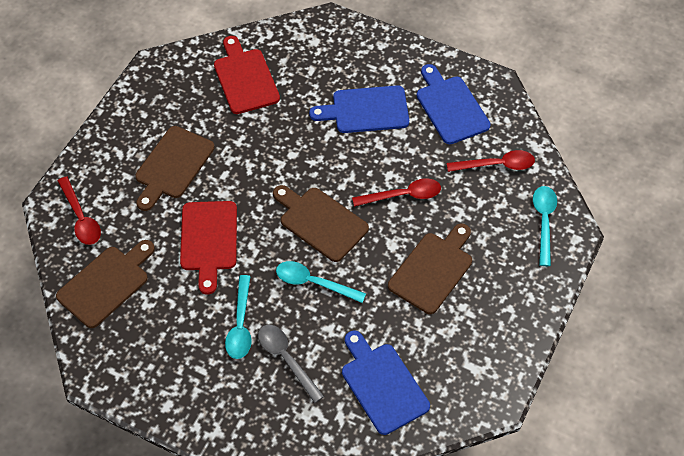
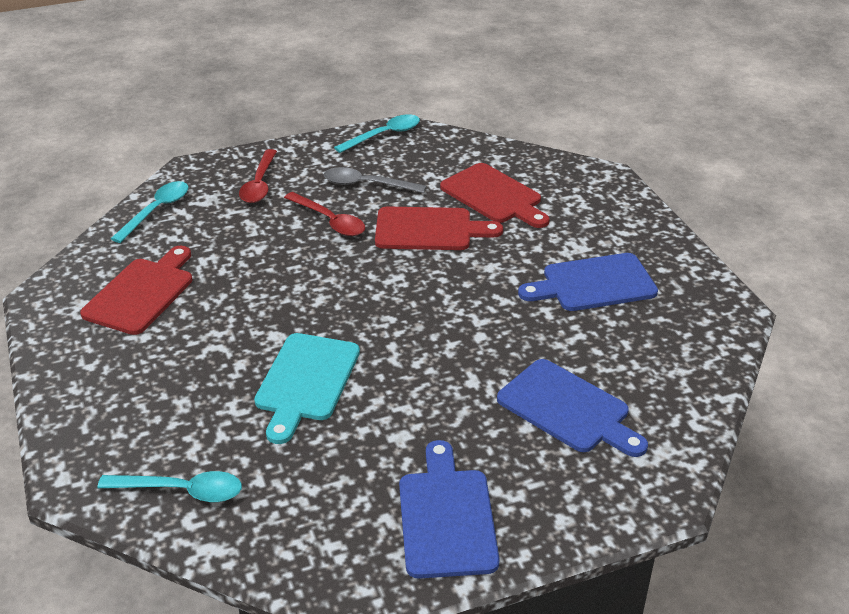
brown cutting board: [56,240,155,328] [135,126,215,211] [273,185,369,262] [388,224,472,314] = 4 -> none = 0
red cutting board: [180,201,237,295] [214,36,280,114] = 2 -> [80,246,192,335] [375,206,503,250] [440,163,550,228] = 3
red spoon: [58,176,101,245] [352,178,441,207] [447,150,535,172] = 3 -> [239,149,277,203] [284,192,365,236] = 2
turquoise cutting board: none = 0 -> [254,333,360,444] = 1

